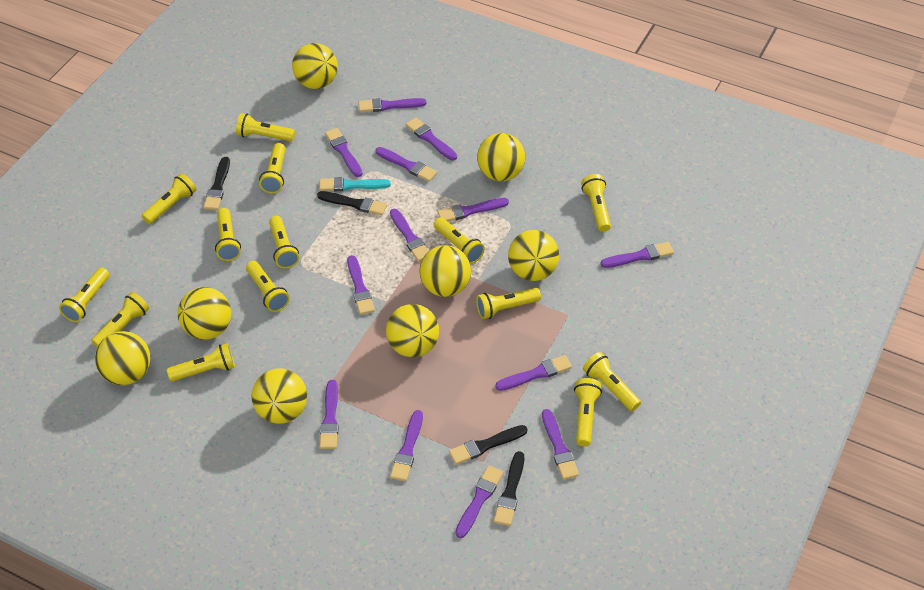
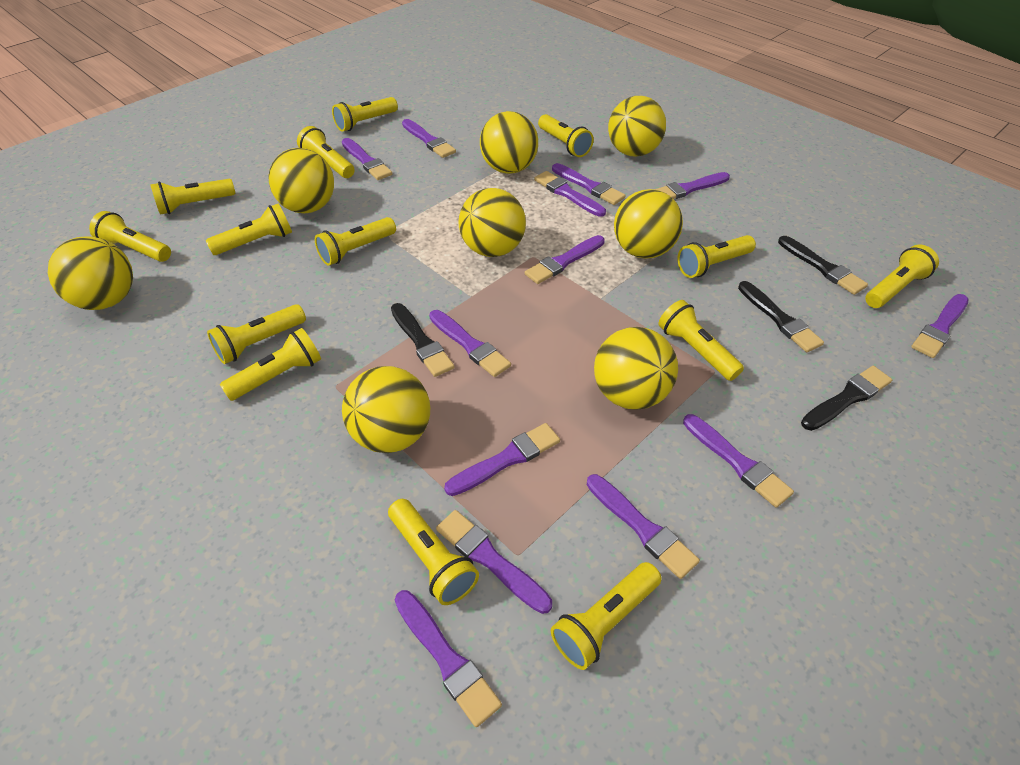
turquoise brush: [319,177,391,191] = 1 -> none = 0

